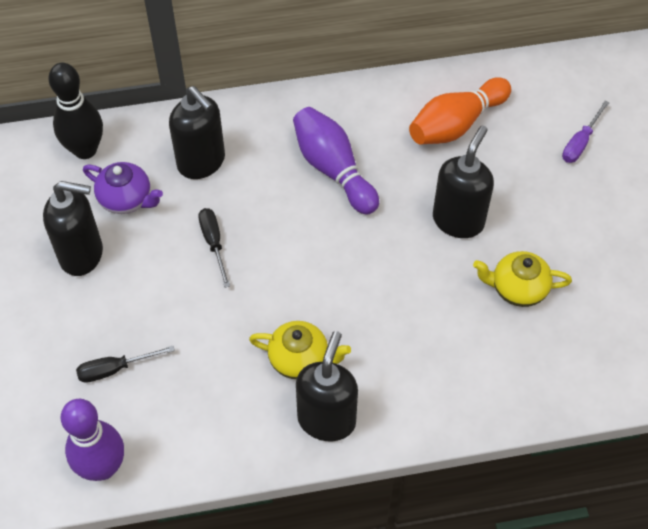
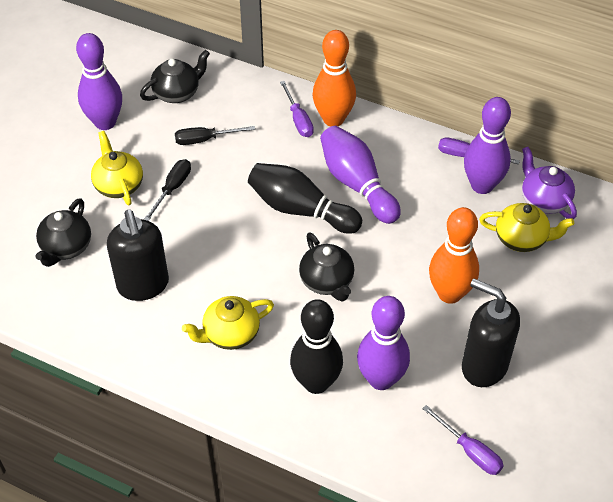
black bowling pin: [48,63,103,159] = 1 -> [248,163,362,234] [290,299,343,394] = 2
black soap dispenser: [43,181,103,276] [169,86,225,179] [296,331,358,441] [433,126,494,238] = 4 -> [107,210,169,301] [462,279,520,387] = 2
black teapot: none = 0 -> [36,198,91,267] [140,50,210,103] [299,232,354,302] = 3
orange bowling pin: [409,77,511,145] = 1 -> [312,30,356,127] [429,207,479,304] = 2
purple bowling pin: [61,399,124,481] [293,107,379,214] = 2 -> [76,33,122,130] [320,126,401,224] [357,296,410,390] [464,97,511,194] = 4
purple screwdriver: [562,101,609,163] = 1 -> [280,81,314,137] [422,405,504,475] [438,138,520,164] = 3
yellow teapot: [249,321,351,379] [473,251,572,307] = 2 -> [91,131,143,205] [182,296,274,350] [479,203,574,252] = 3

